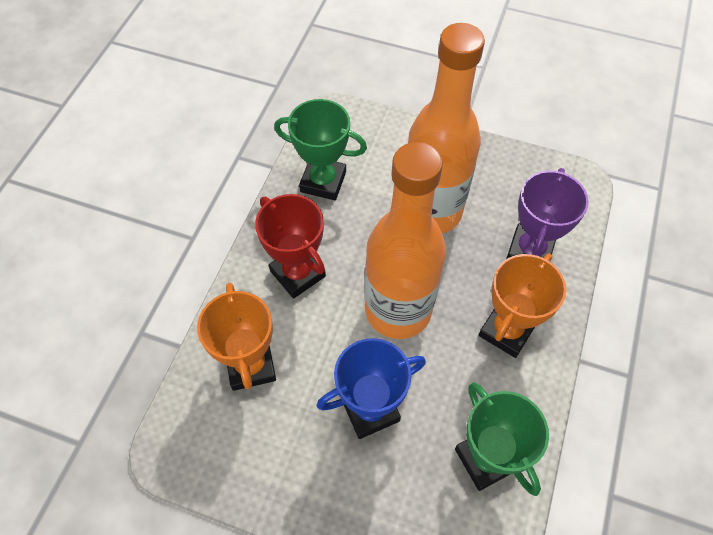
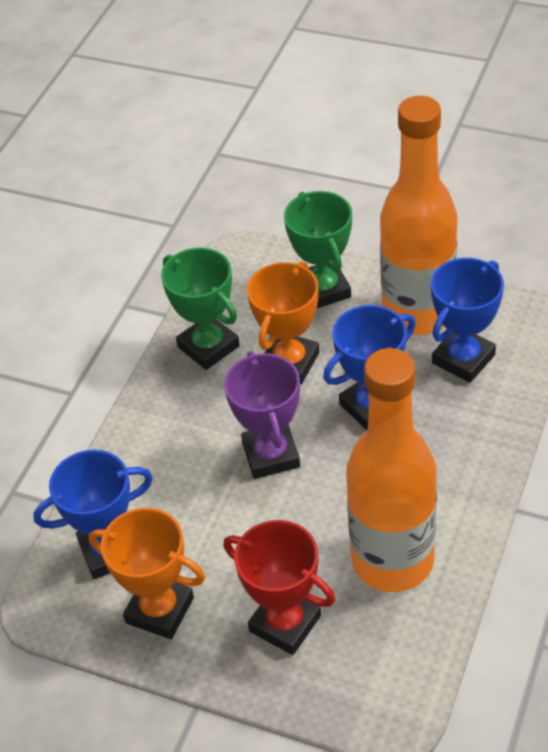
blue trophy: [317,338,426,439] = 1 -> [33,450,153,579] [323,305,416,430] [431,258,504,383] = 3

